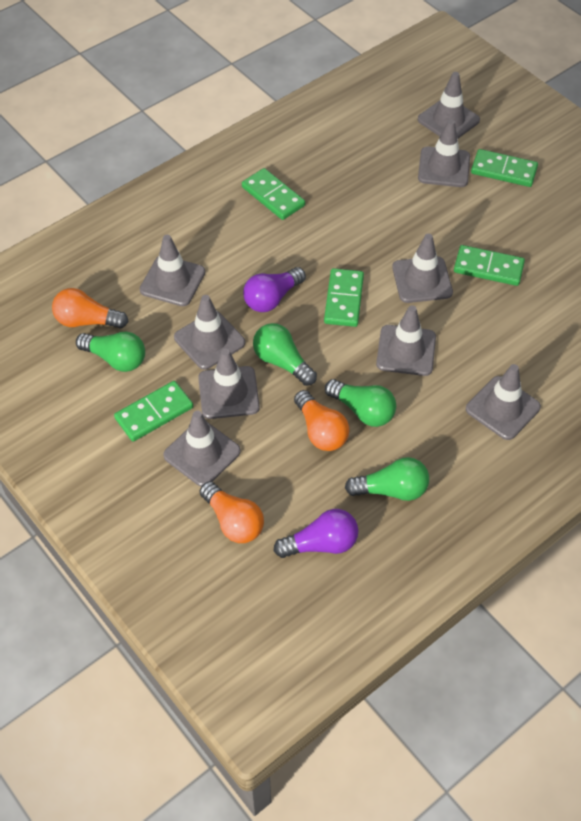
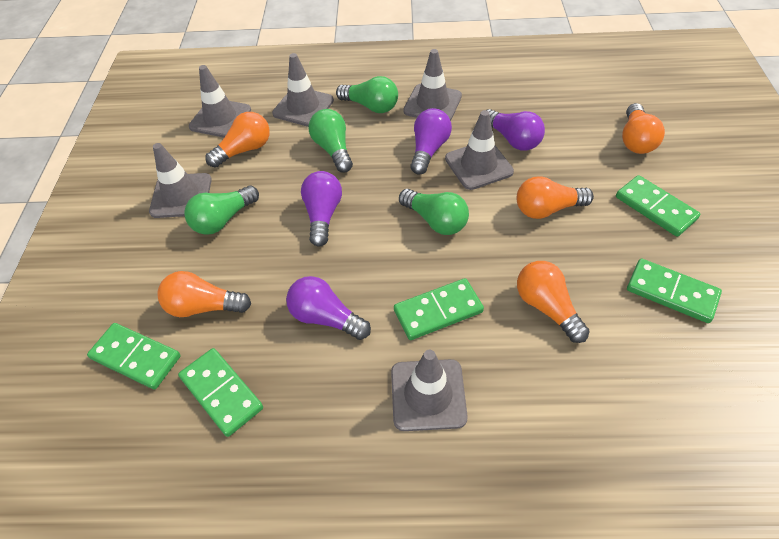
grey traffic cone: [140,235,205,306] [163,411,241,487] [174,295,245,369] [198,349,260,419] [376,305,436,376] [392,233,453,303] [418,72,480,138] [418,119,470,187] [466,364,541,440] = 9 -> [149,143,212,218] [189,65,251,138] [272,53,334,127] [391,350,468,431] [403,49,462,121] [445,110,514,190] = 6
orange light bulb: [52,288,128,329] [200,481,264,543] [294,390,350,451] = 3 -> [157,271,251,317] [205,112,270,168] [517,176,594,219] [517,261,590,343] [622,103,665,154] = 5
purple light bulb: [243,267,306,312] [274,509,358,558] = 2 -> [286,276,371,340] [301,171,342,246] [410,108,452,175] [487,109,545,151] = 4

